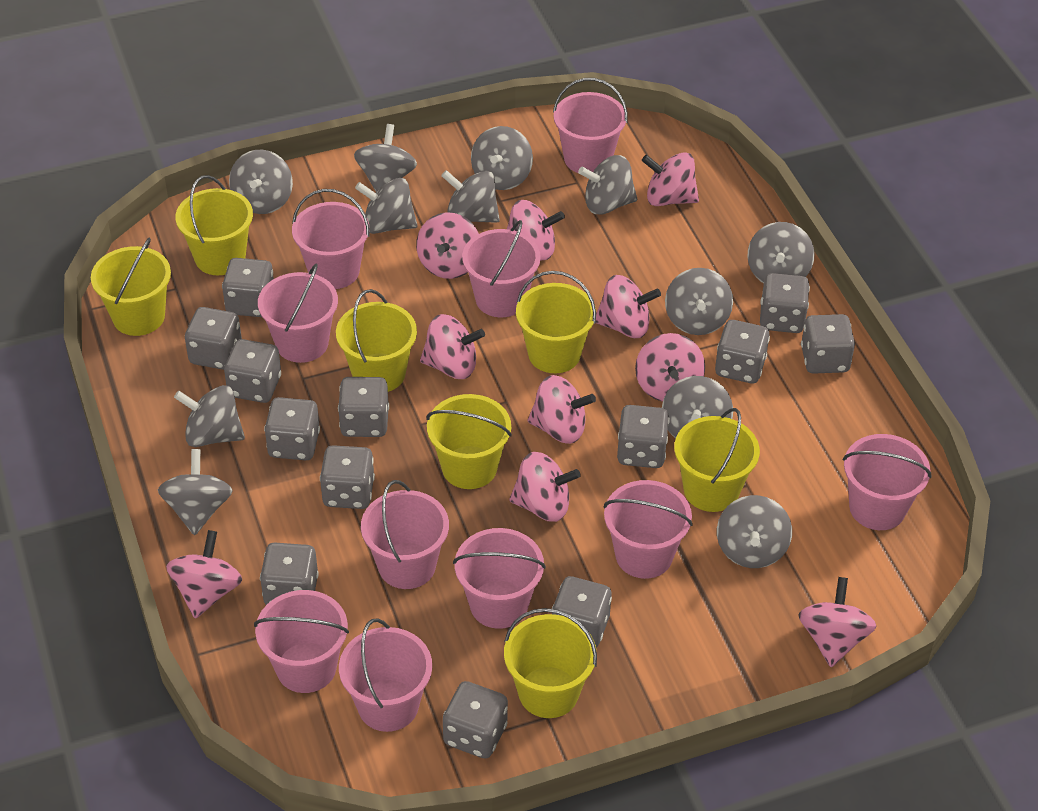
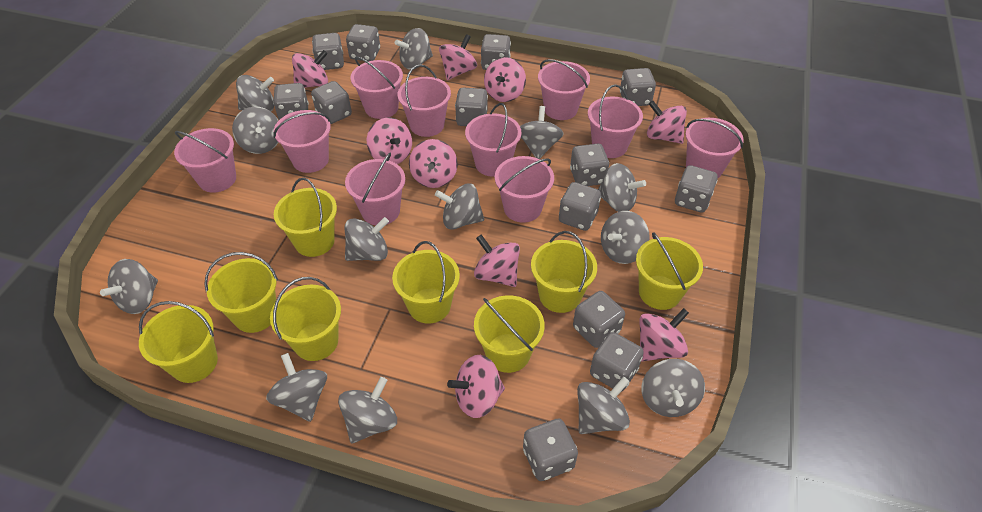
grey spinning top: [158,449,233,535] [174,385,245,447] [229,150,293,214] [354,124,417,192] [355,178,418,234] [441,170,500,223] [471,126,533,190] [578,155,637,215] [662,376,733,438] [665,268,733,335] [717,495,792,568] [747,222,815,283] = 12 -> [100,259,158,314] [232,107,278,154] [236,75,274,111] [266,353,327,422] [338,377,397,443] [345,217,389,261] [395,28,433,70] [435,183,484,229] [520,106,563,159] [577,376,630,434] [598,163,646,212] [601,211,650,264] [641,359,705,417] = 13
pink spinning top: [166,530,242,619] [416,212,479,279] [420,314,485,379] [507,200,565,260] [509,452,581,522] [528,375,596,444] [596,275,661,338] [635,333,705,402] [642,152,699,206] [798,577,876,667] = 10 -> [292,50,328,88] [367,118,412,164] [409,139,458,188] [439,34,477,80] [447,355,505,418] [474,234,520,287] [484,57,526,102] [640,308,689,362] [647,101,687,144] = 9
yellow bucket: [91,238,171,336] [176,175,253,275] [336,289,417,392] [427,394,512,489] [504,608,597,718] [516,271,596,373] [674,408,760,512] = 7 -> [139,301,218,383] [204,252,278,333] [270,277,341,361] [274,178,337,257] [392,241,460,324] [474,295,545,373] [531,231,597,313] [636,232,703,310] = 8

